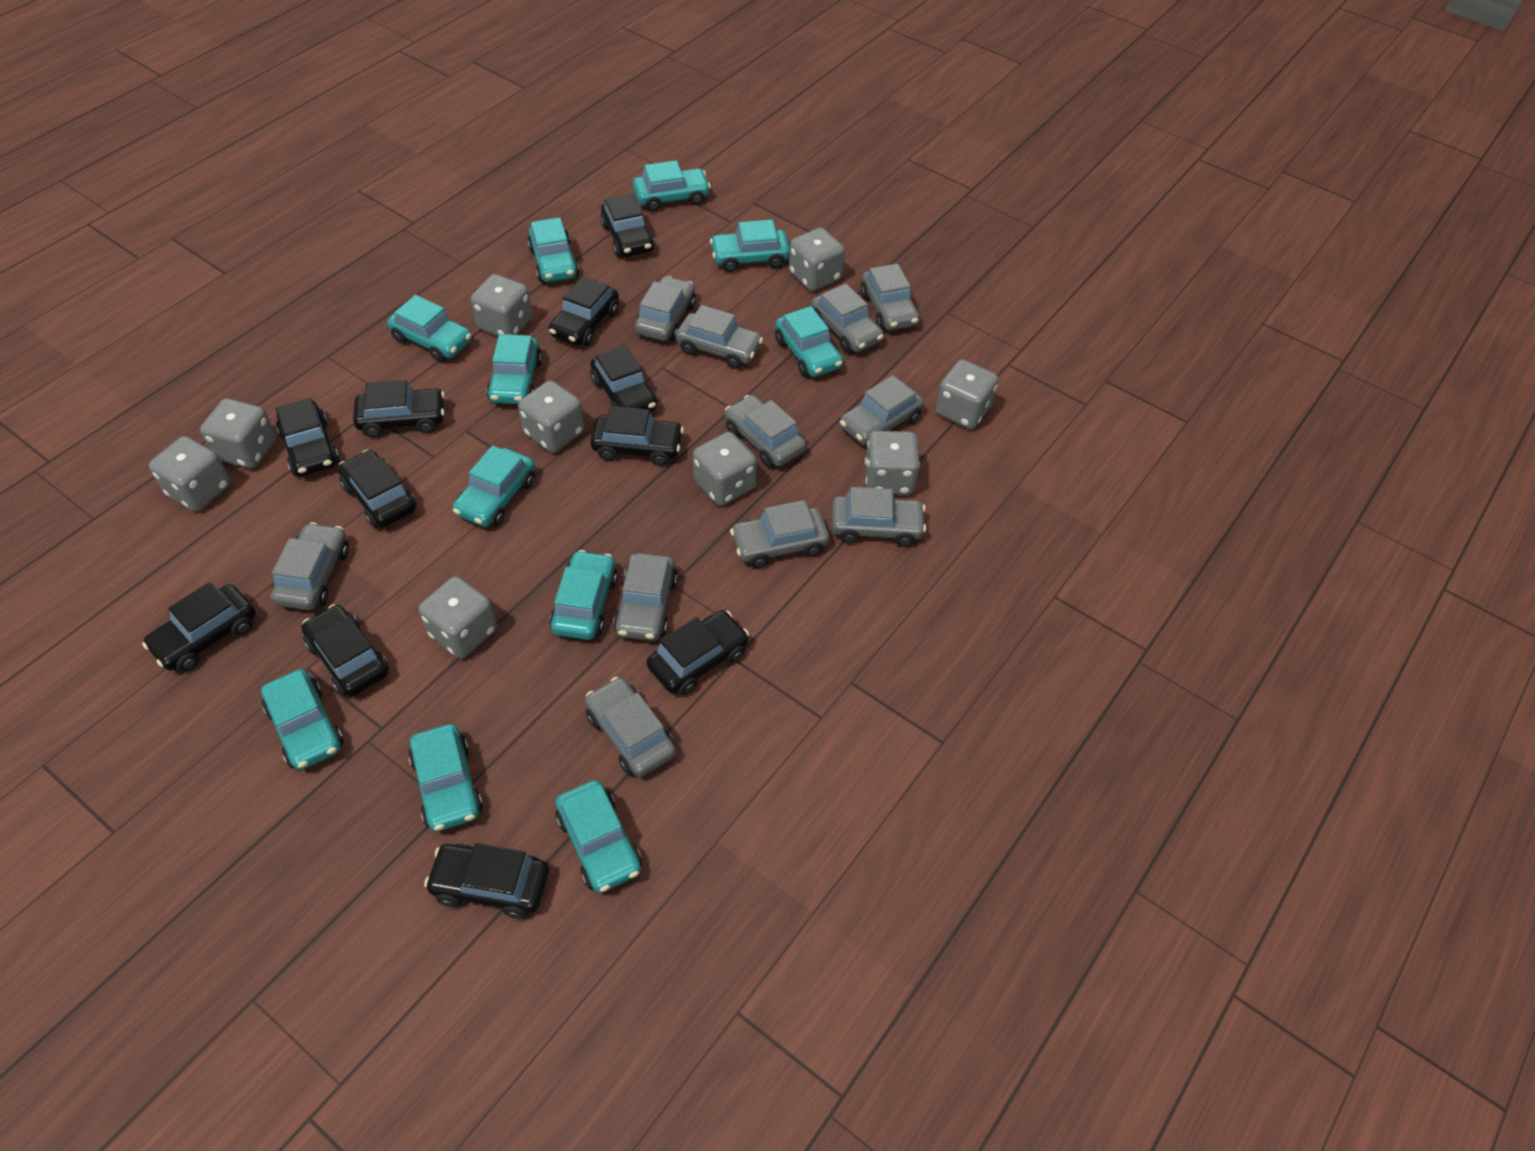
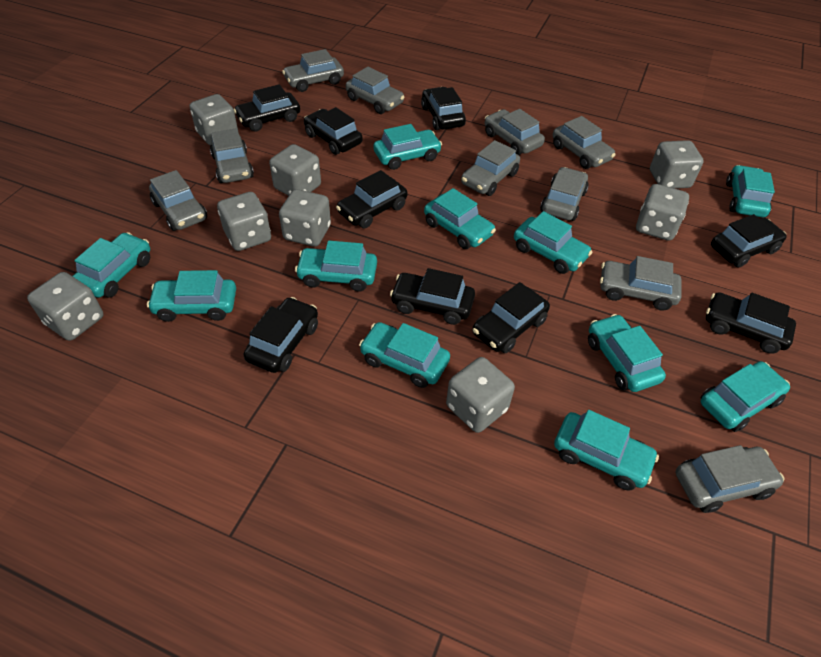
black car: [142,582,255,672] [276,398,339,476] [301,604,389,696] [338,450,417,528] [353,380,445,438] [424,843,549,919] [549,276,619,346] [590,346,658,411] [591,406,684,466] [600,193,655,257] [647,610,749,695] = 11 -> [234,85,300,132] [244,297,318,373] [304,107,363,155] [336,170,407,228] [390,268,475,325] [421,87,466,130] [472,282,550,353] [706,292,796,354] [711,214,787,268] = 9
grey car: [271,522,349,610] [585,677,676,777] [613,553,678,641] [634,276,696,341] [676,305,763,369] [725,395,806,468] [730,500,829,568] [811,284,884,353] [831,487,926,547] [840,375,924,445] [860,263,920,330] = 11 -> [149,170,207,231] [210,128,254,183] [282,49,344,92] [346,67,404,114] [461,140,520,196] [485,109,545,155] [540,167,589,221] [553,116,616,169] [600,256,682,311] [675,445,784,513] = 10
grey dice: [149,436,231,511] [200,398,276,469] [419,576,497,659] [471,274,533,336] [518,380,584,453] [693,432,757,506] [789,228,845,291] [865,431,920,495] [935,359,998,429] = 9 -> [27,272,104,341] [190,94,238,145] [217,192,271,251] [269,144,321,196] [279,189,331,247] [446,357,515,433] [636,184,689,241] [650,140,704,189] = 8

